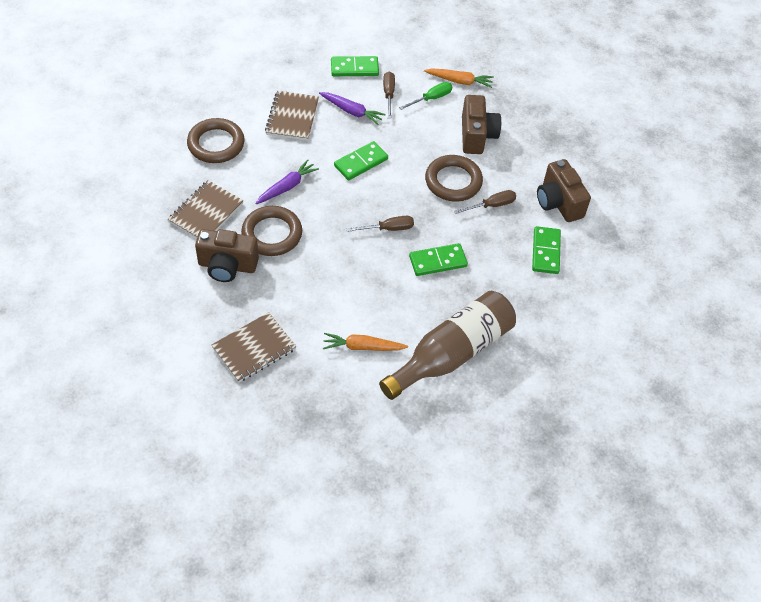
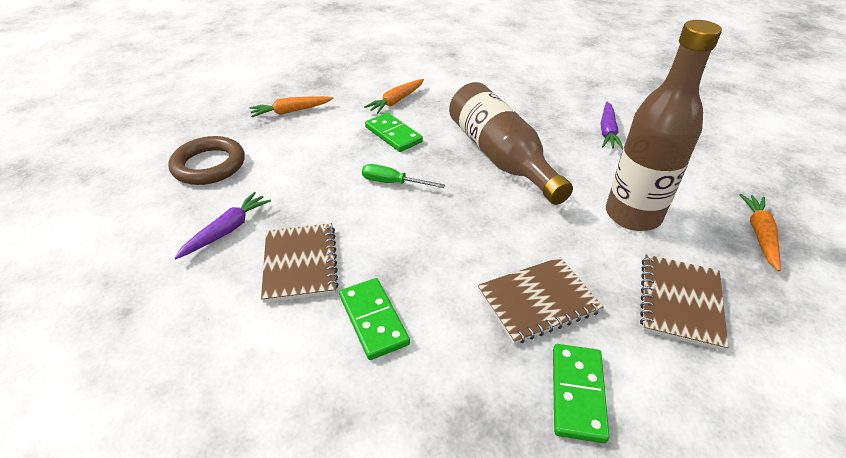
brown bottle: [379,291,516,400] = 1 -> [449,82,573,205] [606,20,722,231] = 2
brown camera: [195,229,259,282] [462,95,501,154] [537,159,591,222] = 3 -> none = 0
brown ring: [187,118,245,163] [241,206,302,256] [425,155,483,202] = 3 -> [168,136,245,185] = 1
brown screwdriver: [346,216,414,232] [383,72,395,119] [454,190,516,214] = 3 -> none = 0
green domino: [331,56,379,76] [334,141,388,180] [409,243,468,276] [532,226,561,274] = 4 -> [339,278,410,360] [365,113,423,152] [553,344,609,443] = 3
orange carrot: [323,333,408,351] [424,68,494,88] = 2 -> [249,96,333,118] [364,79,424,114] [739,194,780,271] = 3

